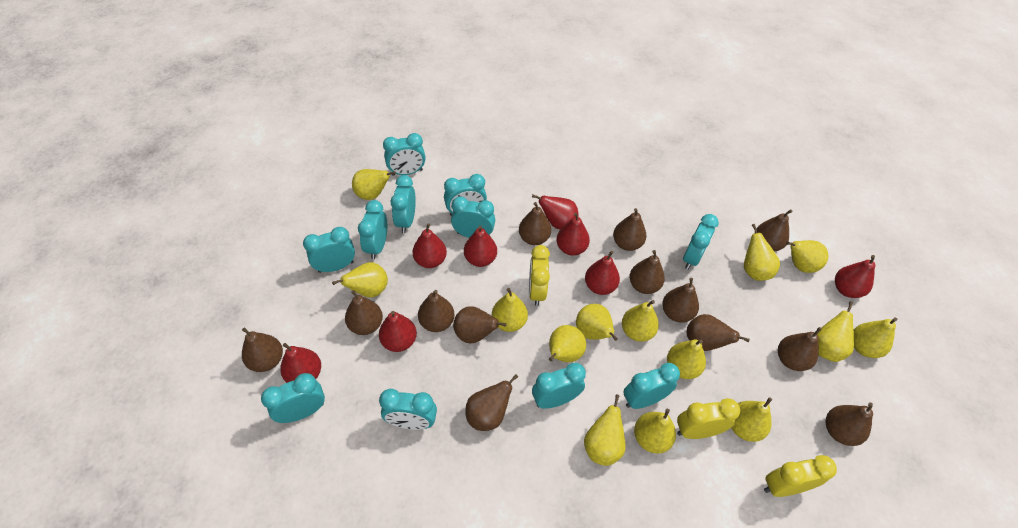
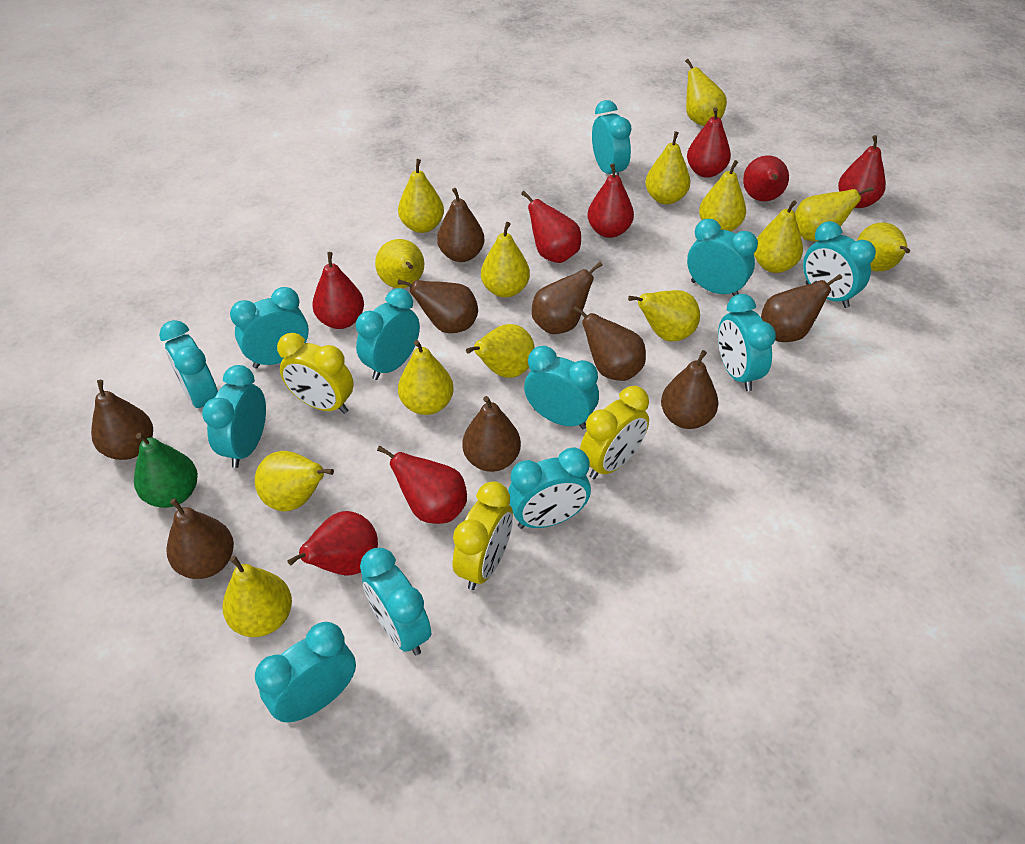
brown pear: [242,328,283,372] [345,290,383,335] [418,290,455,332] [453,306,507,343] [465,374,518,431] [519,202,551,245] [613,208,646,251] [630,250,665,294] [662,278,699,323] [687,314,750,351] [757,209,793,251] [778,327,822,371] [825,402,873,446] = 13 -> [91,380,153,460] [167,498,234,579] [398,279,478,333] [437,188,484,262] [462,396,521,472] [532,262,603,334] [573,306,646,381] [661,350,719,429] [761,274,842,342] = 9
green pear: none = 0 -> [134,433,198,508] = 1
turquoise clock: [261,373,325,423] [303,227,355,273] [358,200,387,259] [379,389,437,430] [383,133,426,176] [391,175,416,233] [444,174,487,216] [451,197,495,238] [532,363,586,409] [623,363,680,409] [683,214,719,270] = 11 -> [159,320,218,408] [202,365,266,468] [230,287,309,369] [255,622,356,723] [356,288,420,380] [360,548,431,655] [508,448,591,529] [524,346,599,429] [592,100,631,176] [687,219,758,296] [718,294,776,391] [803,221,876,308] = 12

